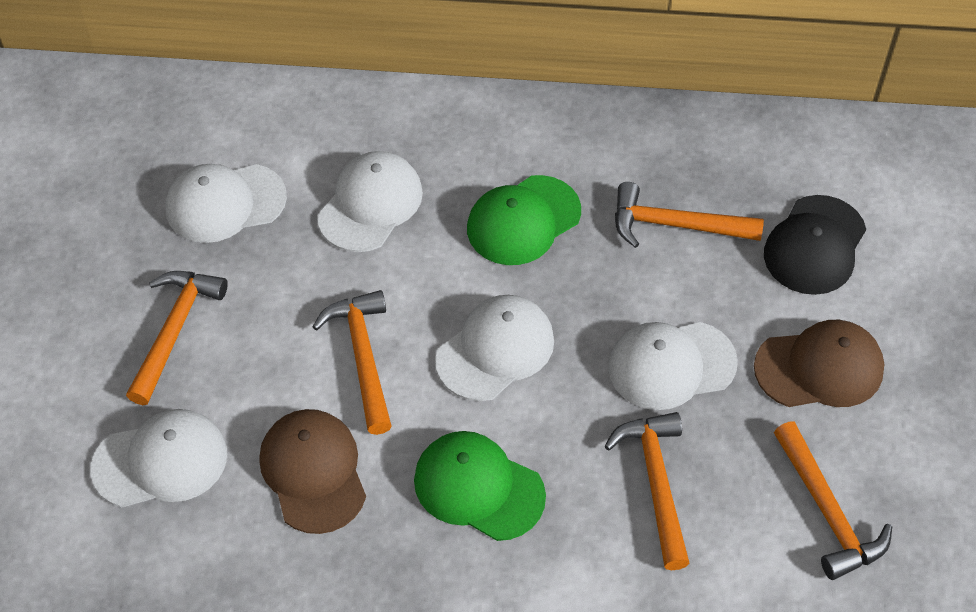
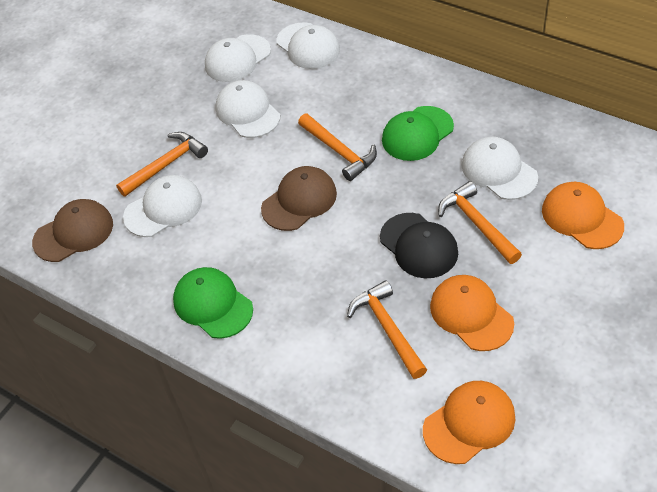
orange cap: none = 0 -> [423,381,515,464] [430,275,514,351] [542,182,624,249] = 3
orange hammer: [126,271,228,405] [313,290,391,435] [605,412,690,570] [615,182,764,248] [774,421,892,580] = 5 -> [116,132,208,197] [298,114,377,181] [347,280,427,379] [438,181,522,264] = 4

